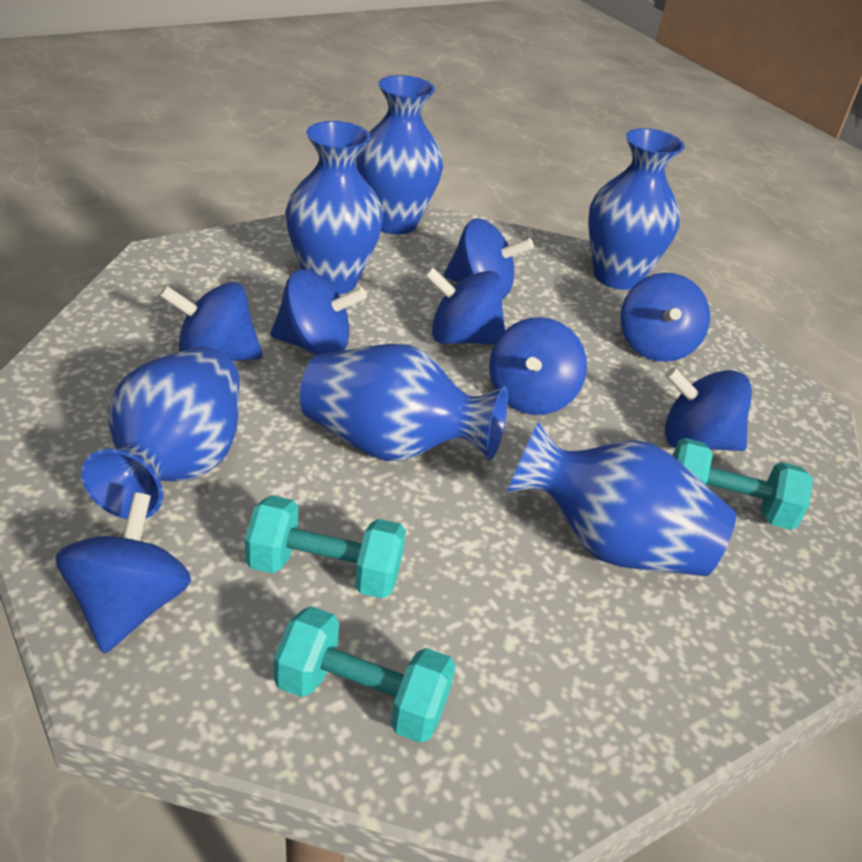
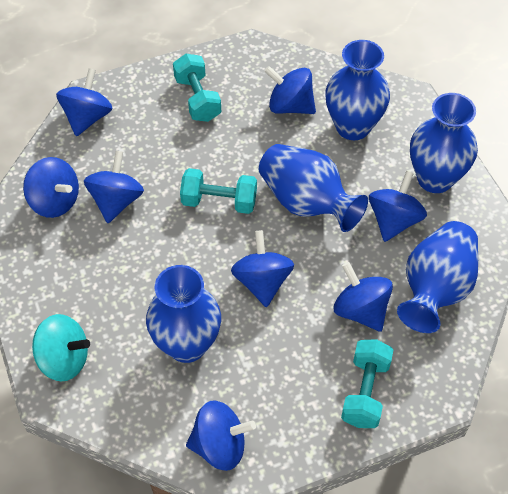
blue vase: [81,346,240,519] [285,121,383,294] [300,344,508,461] [356,75,443,235] [507,421,736,576] [588,128,685,290] = 6 -> [146,265,221,363] [259,144,368,232] [325,40,390,140] [397,221,478,333] [410,93,478,193] = 5
turquoise spinning top: none = 0 -> [32,314,90,381] = 1

